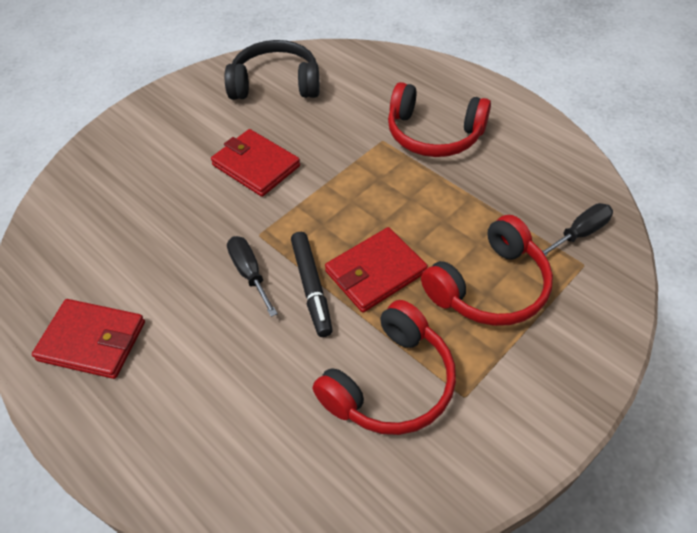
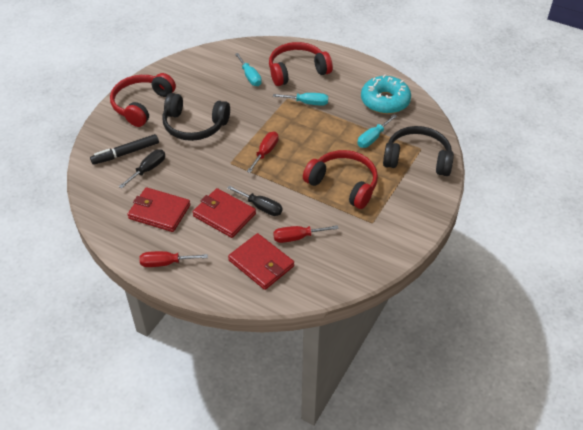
black headphones: [225,40,320,100] = 1 -> [162,93,230,141] [383,126,454,176] = 2
red screwdriver: none = 0 -> [140,251,208,267] [247,131,279,173] [273,225,339,243] = 3
turquoise donut: none = 0 -> [361,75,411,114] = 1
turquoise screwdriver: none = 0 -> [235,53,262,86] [273,93,328,106] [357,115,397,148] = 3

